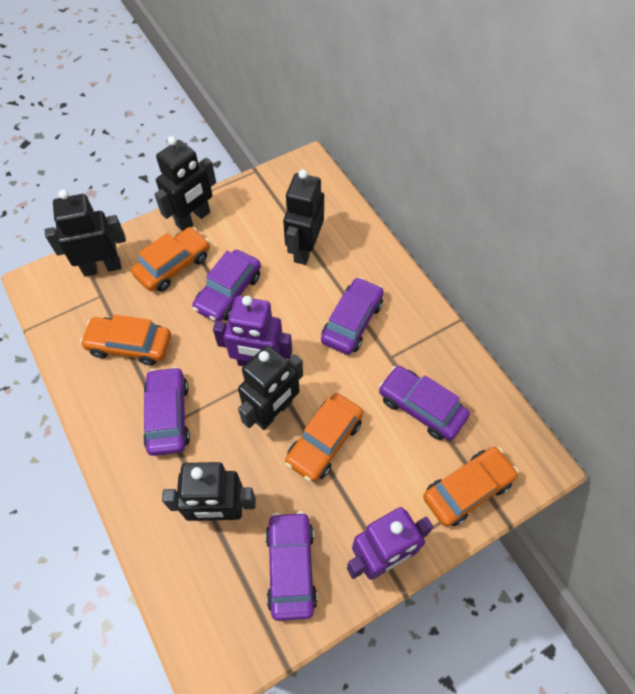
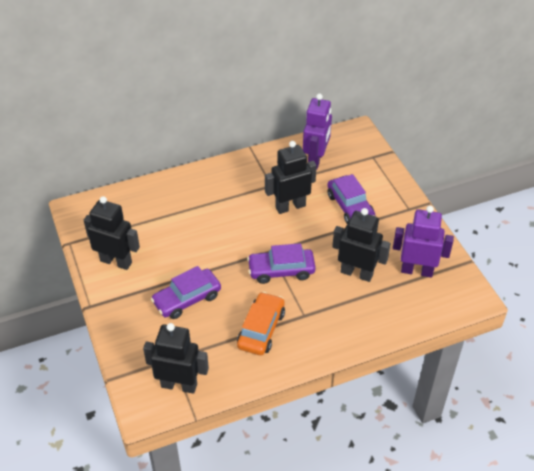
black robot: [45,190,126,277] [154,136,216,231] [162,462,256,521] [238,345,303,430] [283,170,324,265] = 5 -> [84,196,140,270] [143,323,209,394] [265,141,317,214] [332,208,391,282] = 4
orange car: [80,315,171,366] [131,227,210,292] [285,393,363,482] [423,447,518,527] = 4 -> [237,292,285,355] = 1
purple car: [143,367,190,456] [192,250,261,322] [265,511,318,621] [321,277,384,355] [379,366,470,440] = 5 -> [151,266,221,319] [247,243,316,284] [327,174,375,224] = 3

